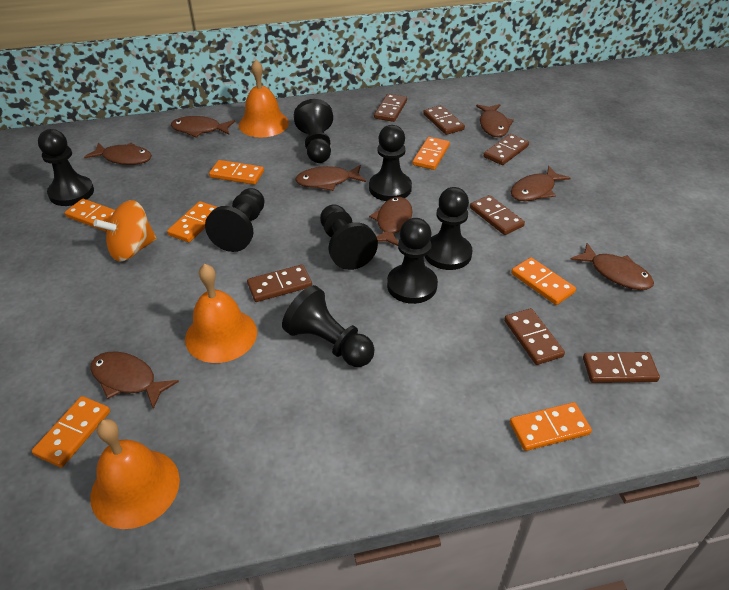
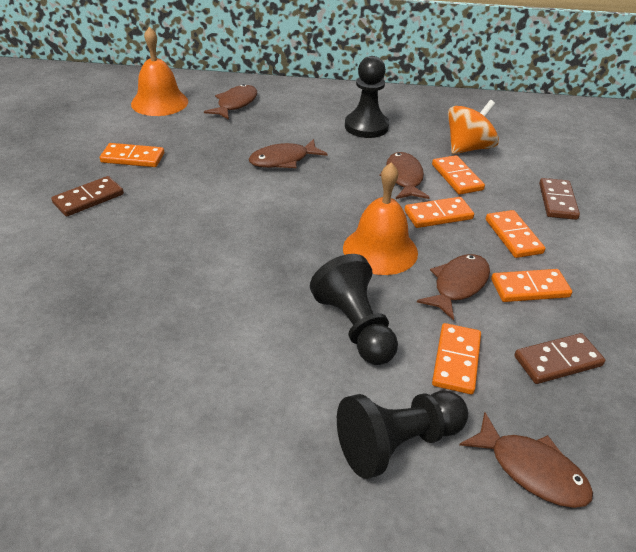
black pawn: [38,129,94,206] [205,188,265,252] [282,285,375,367] [294,99,333,163] [320,204,378,270] [369,125,412,201] [387,218,438,304] [425,187,472,270] = 8 -> [310,254,398,365] [337,390,468,479] [345,56,389,138] = 3
brown domino: [247,265,312,302] [374,94,407,122] [423,105,465,135] [470,195,525,235] [484,134,529,165] [504,308,565,365] [583,352,660,383] = 7 -> [51,176,124,216] [514,333,605,384] [539,178,580,220] = 3
brown fish: [84,143,152,165] [90,352,179,409] [171,116,235,137] [295,165,366,191] [369,197,412,246] [476,104,514,137] [511,166,571,201] [570,243,654,290] = 8 -> [204,84,257,120] [249,139,328,168] [379,152,430,199] [417,254,490,320] [459,412,593,508] = 5
orange bell: [90,419,180,529] [185,264,257,363] [239,60,289,138] = 3 -> [131,27,188,116] [343,162,418,275] = 2
orange domino: [32,396,110,468] [65,199,115,231] [167,201,217,242] [209,160,264,185] [413,137,450,170] [510,402,592,451] [511,257,576,305] = 7 -> [100,143,164,167] [404,197,474,228] [432,155,485,195] [432,323,481,394] [486,210,545,258] [491,269,572,302] = 6

